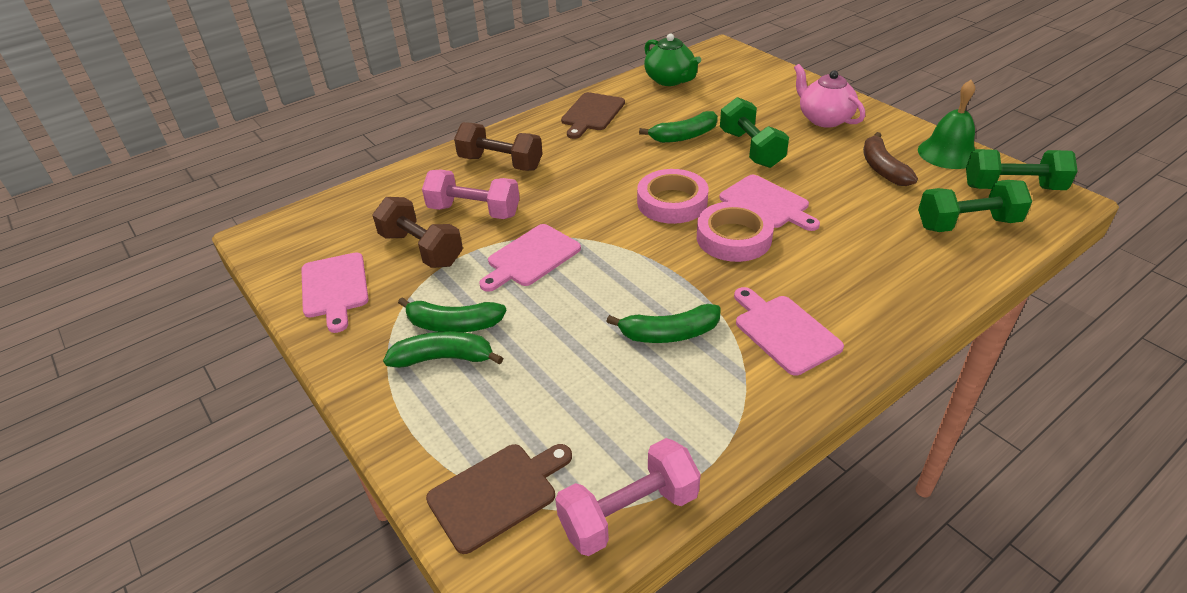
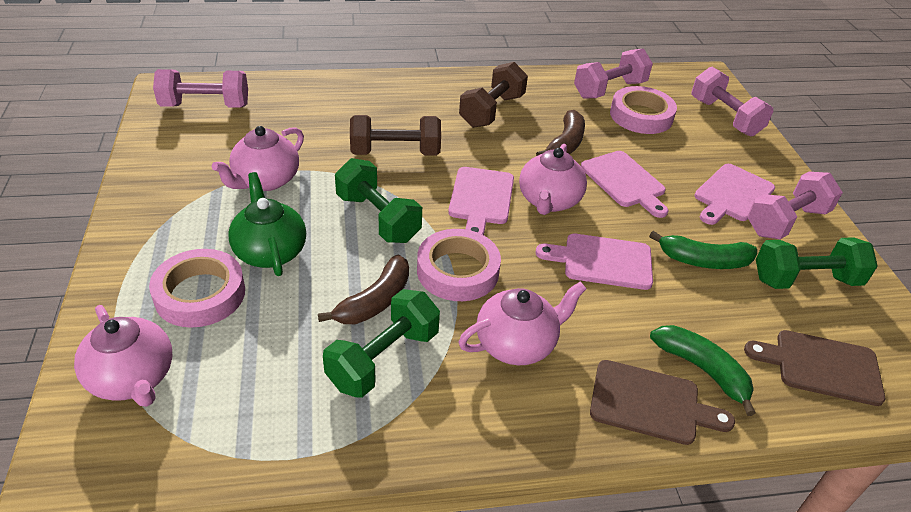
brown banana: [863,132,918,186] = 1 -> [318,255,409,324] [536,110,585,156] = 2
green banana: [383,331,503,368] [398,297,507,332] [606,304,720,343] [639,111,718,143] = 4 -> [649,231,757,269] [650,325,756,416] = 2
green bell: [918,80,975,169] = 1 -> none = 0
pink dumbbell: [422,170,520,219] [555,438,701,556] = 2 -> [153,69,248,108] [574,49,653,99] [691,67,773,137] [747,172,843,239] = 4
pink tape: [637,169,709,224] [697,201,774,262] = 2 -> [149,249,245,328] [417,229,501,301] [610,86,677,134] = 3
pink teapot: [794,64,865,128] = 1 -> [74,305,172,407] [212,126,304,191] [458,281,586,365] [519,144,587,215] = 4

